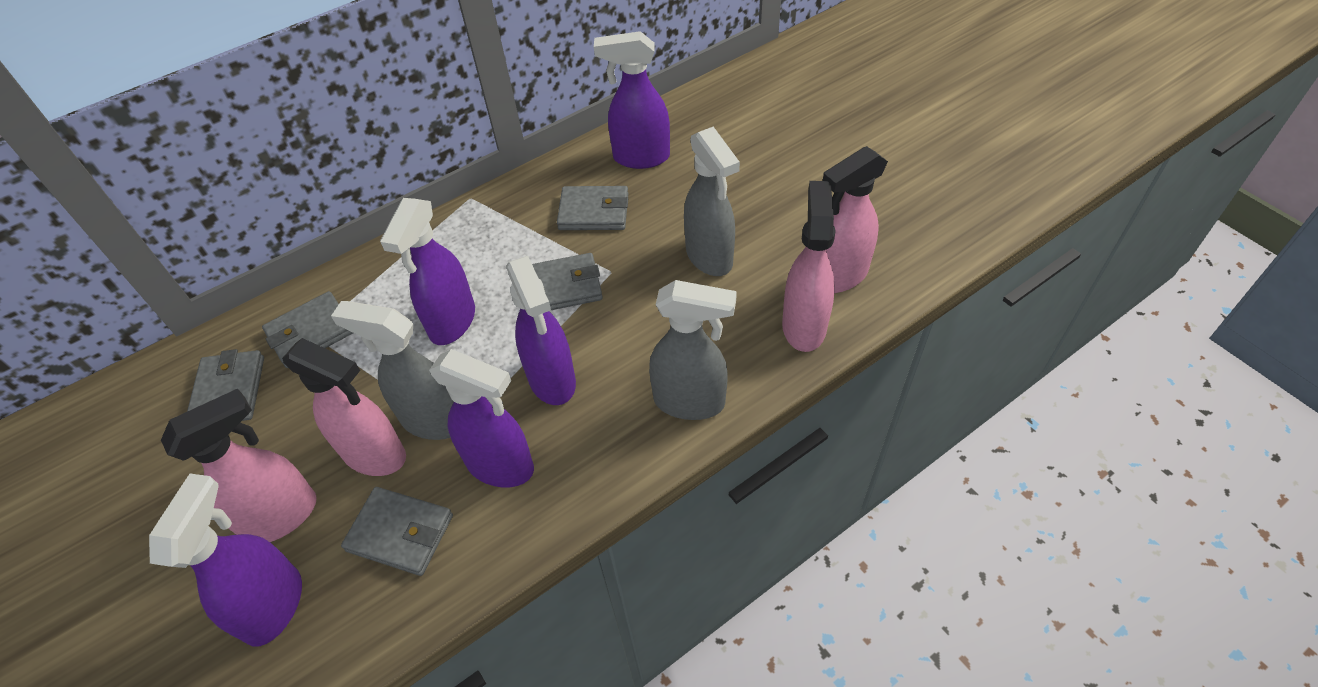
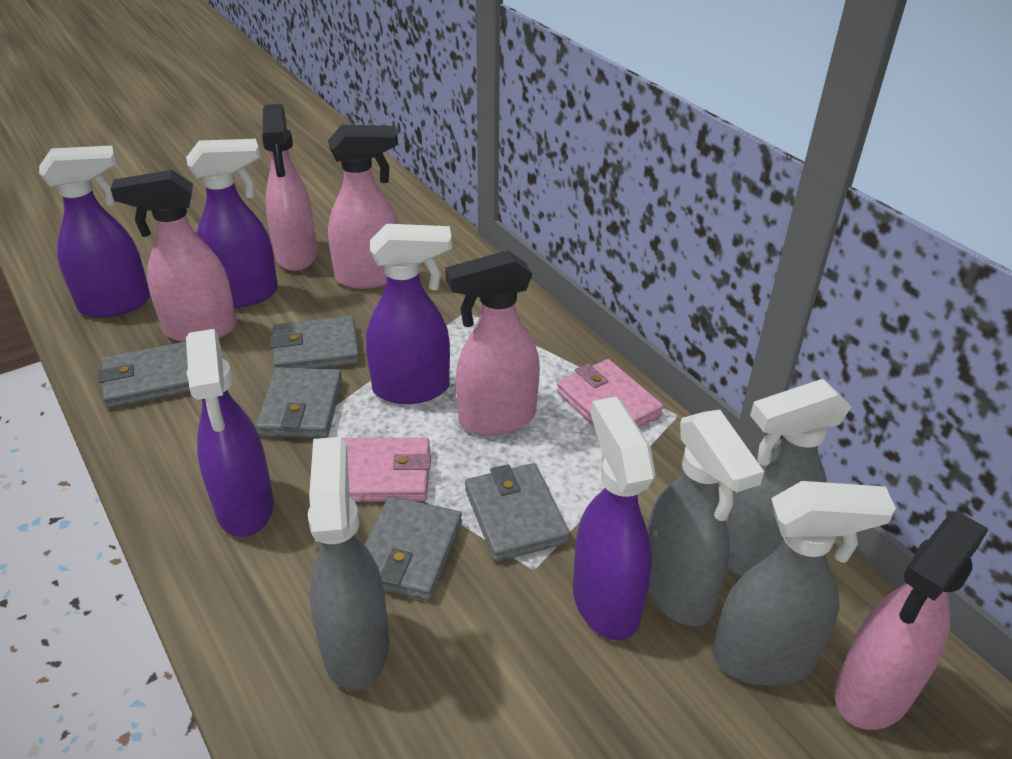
grey spray bottle: [331,301,454,440] [649,280,737,420] [684,127,740,276] = 3 -> [308,437,389,691] [647,410,764,627] [713,481,896,686] [727,379,851,575] = 4
pink spray bottle: [161,388,317,542] [282,338,406,476] [782,181,836,352] [823,146,888,293] = 4 -> [111,170,237,342] [262,104,317,271] [328,125,398,289] [445,250,540,435] [834,511,988,730] = 5
pink wallet: none = 0 -> [342,438,431,502] [557,359,664,427] = 2

